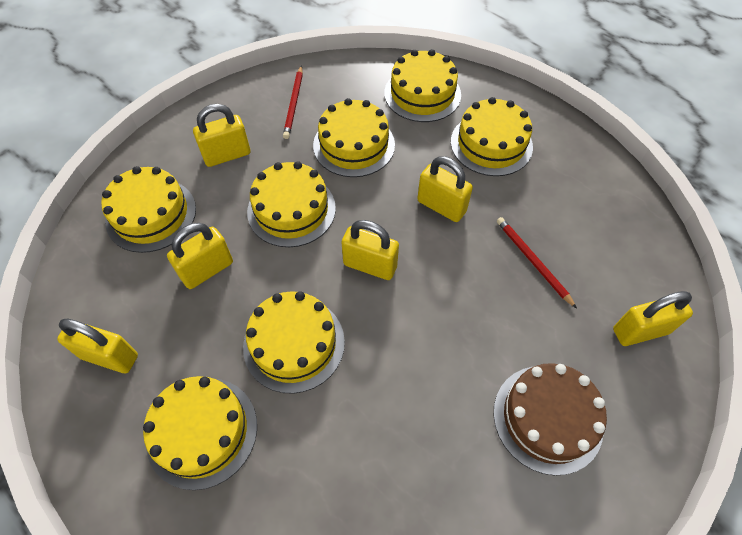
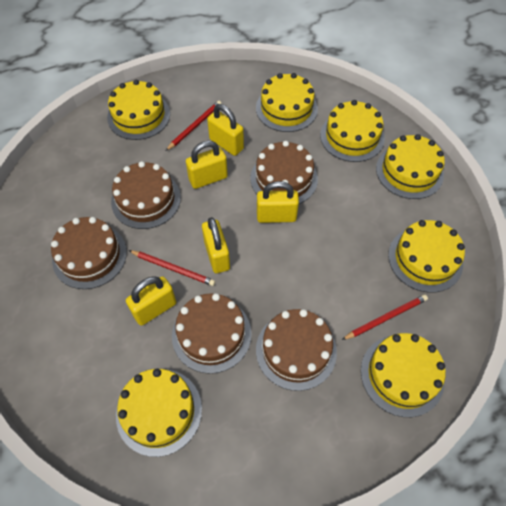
brown cake: [494,363,607,476] = 1 -> [51,217,127,289] [111,161,181,229] [172,293,252,374] [250,141,318,204] [256,309,337,391] = 5
red pencil: [283,66,303,139] [497,217,577,309] = 2 -> [129,250,215,286] [166,101,222,151] [342,294,428,340] = 3
yellow padlock: [57,319,138,373] [167,223,233,289] [193,104,250,167] [342,220,399,280] [417,156,473,222] [613,291,693,346] = 6 -> [126,276,176,326] [186,141,228,189] [202,217,230,273] [207,104,244,156] [257,181,299,223] = 5

